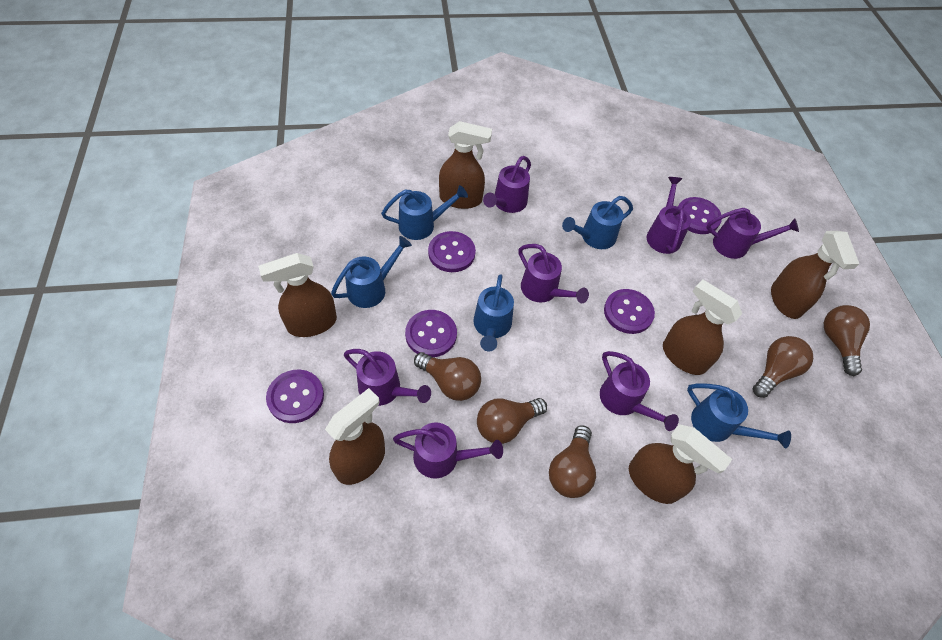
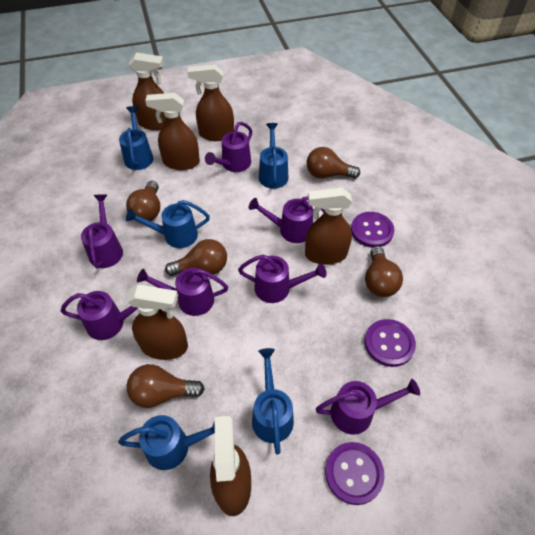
purple button: [266,370,324,423] [405,310,457,357] [428,231,476,272] [604,289,655,334] [678,197,722,234] = 5 -> [325,442,385,505] [351,212,394,248] [364,319,416,367] = 3

